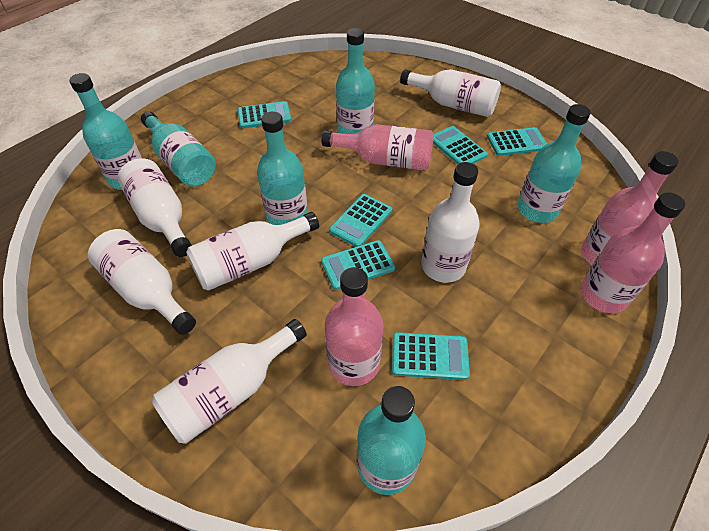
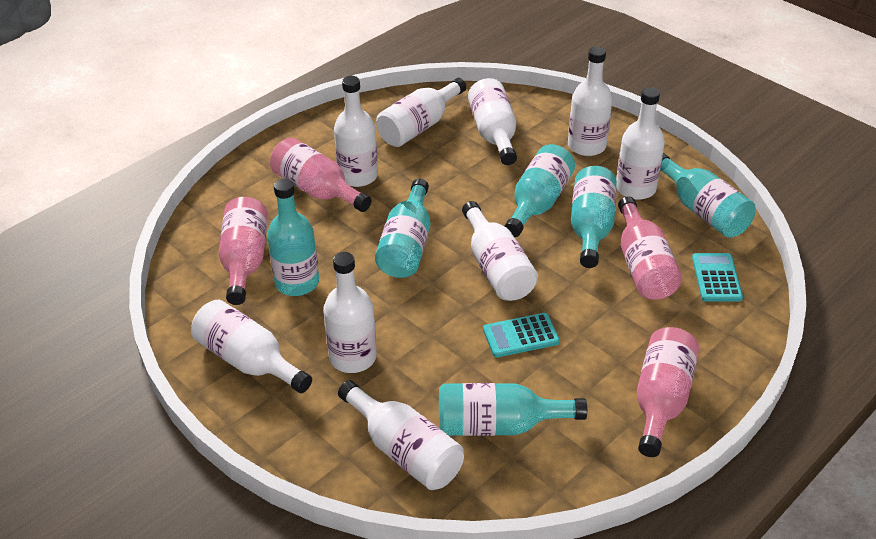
turquoise calculator: [238,101,291,128] [321,240,395,290] [329,194,392,247] [392,332,470,380] [433,126,488,164] [487,127,547,156] = 6 -> [483,313,560,358] [692,253,743,302] = 2
white bottle: [88,229,196,335] [118,158,192,257] [152,319,307,444] [186,212,319,291] [400,69,501,117] [421,162,480,283] = 6 -> [191,300,312,393] [323,252,377,373] [334,76,378,187] [338,380,464,490] [376,78,466,147] [462,201,538,301] [468,78,517,165] [568,47,612,156] [616,87,665,200] = 9

